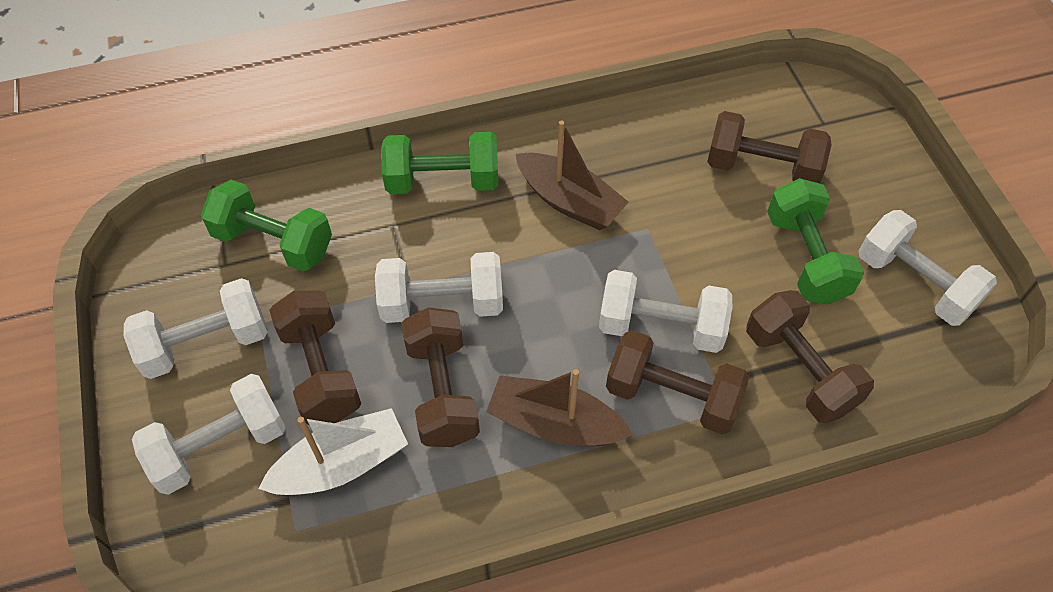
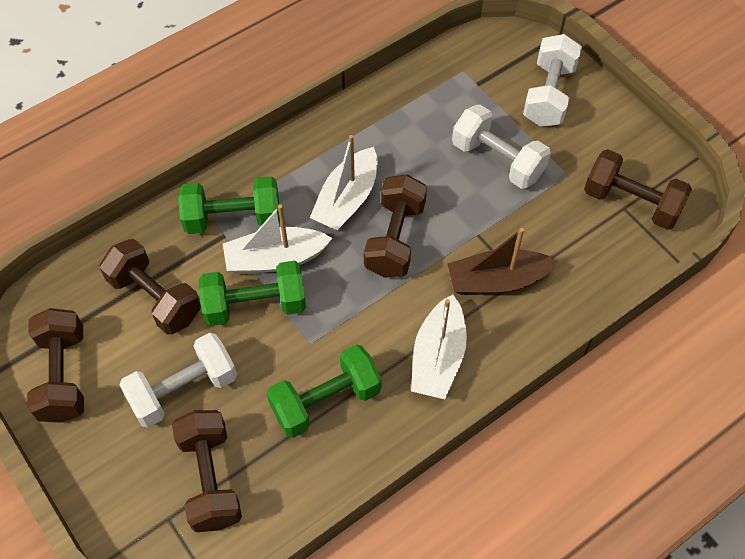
brown boat: [486,369,633,446] [516,120,629,230] = 2 -> [448,228,558,295] = 1
white boat: [258,408,408,495] = 1 -> [223,204,332,274] [310,135,378,231] [411,294,467,399] = 3
white dumbbell: [124,278,268,379] [132,374,286,495] [375,252,503,323] [599,270,732,353] [858,210,997,326] = 5 -> [119,333,237,428] [452,104,551,189] [523,34,582,127] = 3

